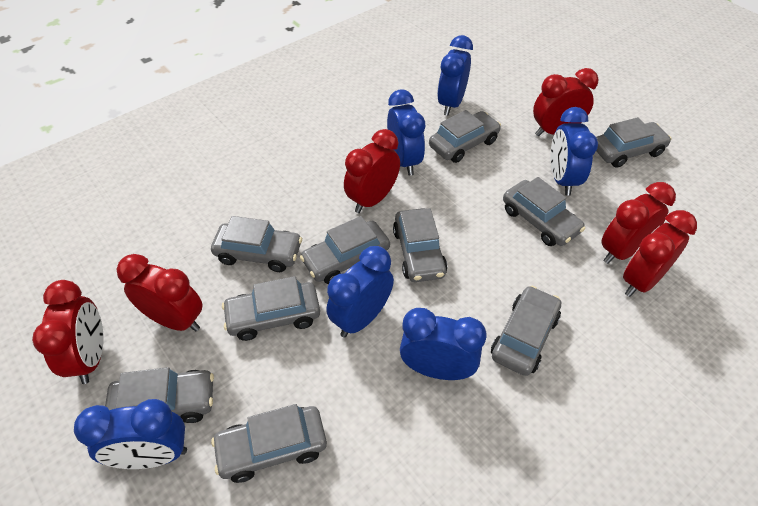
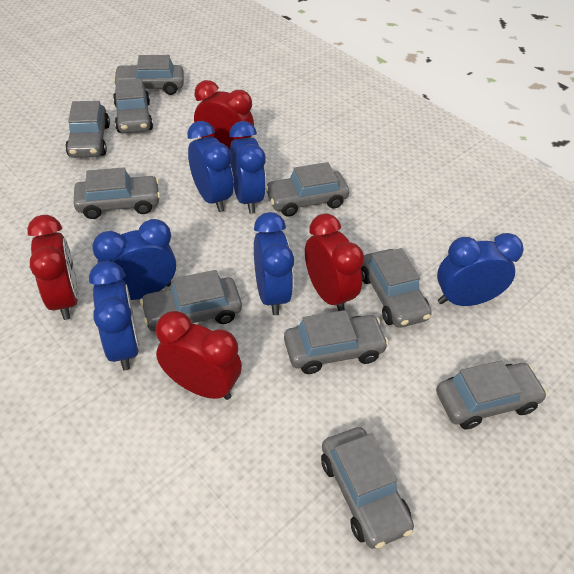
red clock: [32,280,103,384] [117,254,203,331] [344,129,400,213] [533,68,599,137] [601,182,676,264] [623,210,697,297] = 6 -> [27,215,78,320] [156,311,242,400] [194,80,254,150] [305,213,365,311] = 4

